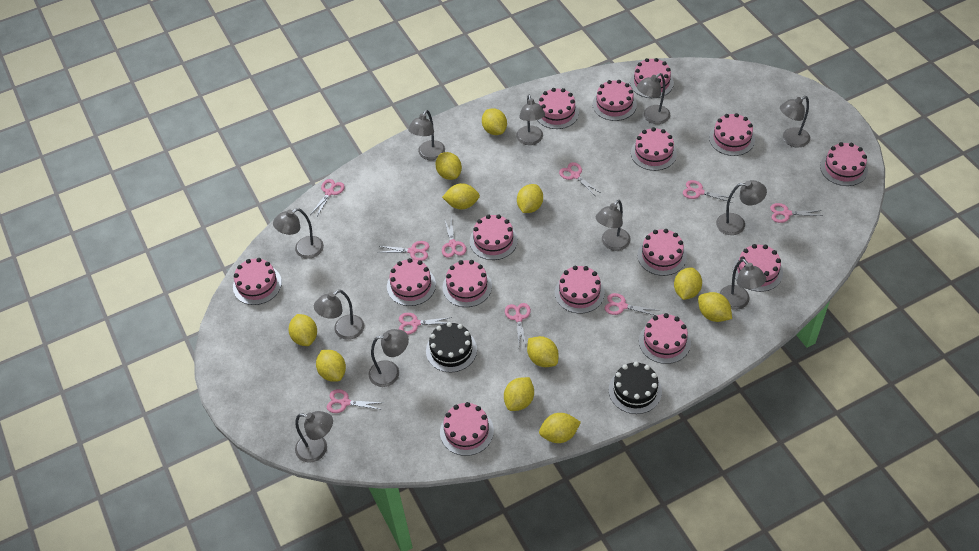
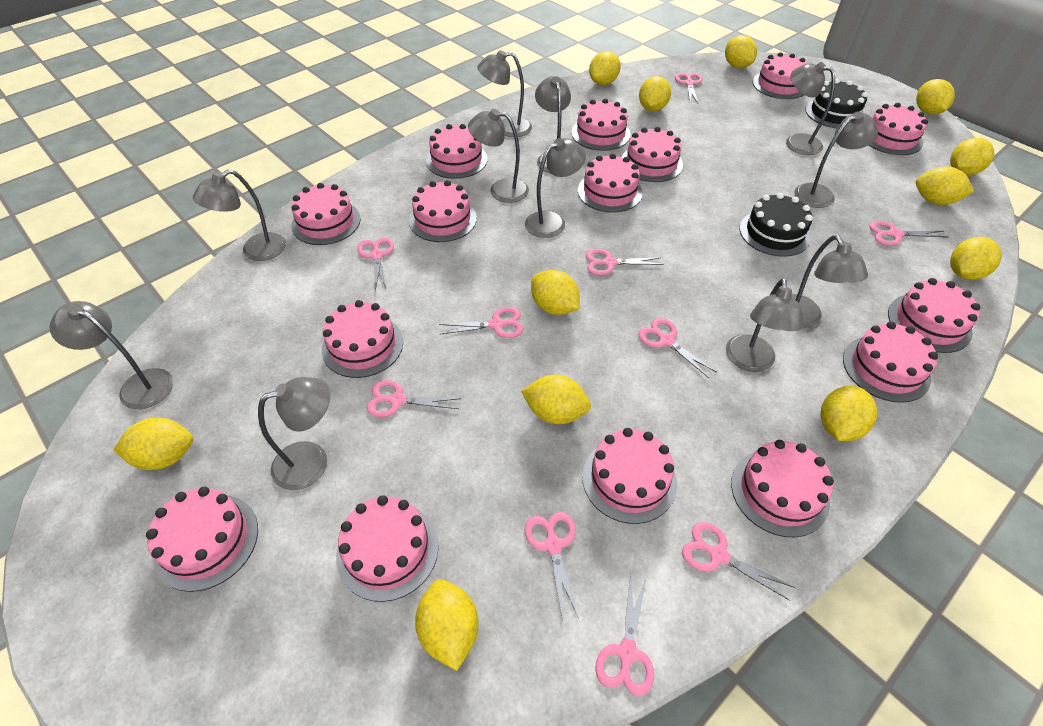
yellow lemon: [288,314,317,346] [316,350,346,382] [435,152,462,180] [442,183,480,210] [482,108,507,135] [504,377,534,411] [517,184,543,213] [527,336,559,367] [539,413,581,443] [674,267,702,300] [698,292,732,322] = 11 -> [114,418,193,470] [415,579,478,671] [521,375,591,424] [531,270,580,315] [589,51,621,85] [639,76,671,112] [725,35,757,68] [821,386,877,441] [916,79,955,115] [916,166,974,205] [950,138,994,175] [950,237,1002,280] = 12

